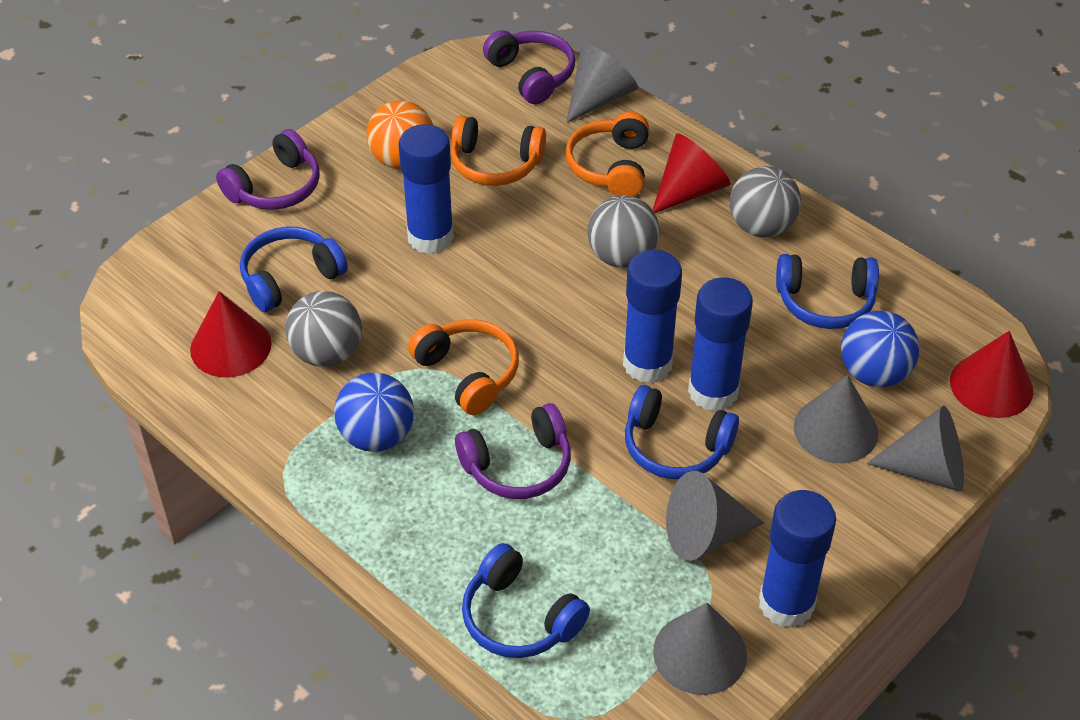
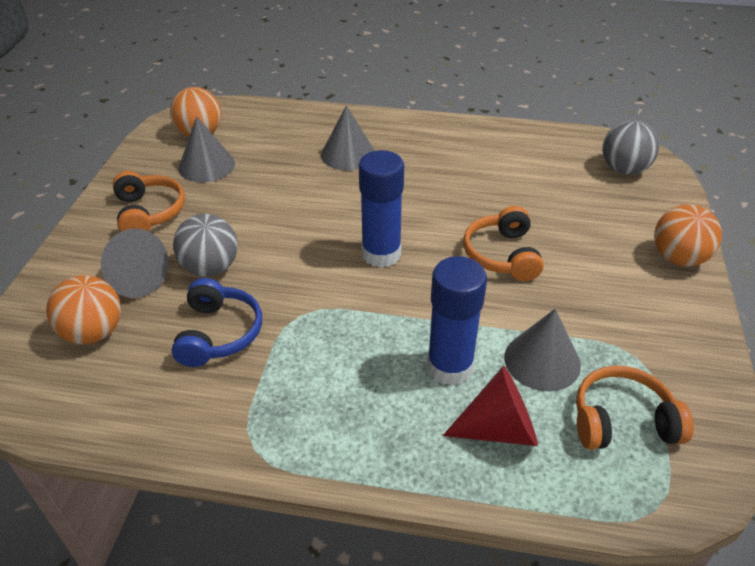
blue ball: [334,372,414,452] [841,311,919,387] = 2 -> none = 0
blue glue stick: [399,124,454,254] [623,250,682,383] [688,277,753,411] [759,490,836,628] = 4 -> [359,150,404,268] [427,256,487,386] = 2
blue headphones: [240,227,348,312] [462,543,590,658] [625,385,739,479] [776,254,879,329] = 4 -> [172,278,262,367] = 1
grey ball: [285,291,362,367] [588,195,660,268] [730,166,801,237] = 3 -> [173,214,238,277] [602,120,659,175] = 2
grey cone: [566,44,638,123] [653,602,747,695] [666,471,764,561] [794,375,878,463] [867,406,964,492] = 5 -> [101,228,168,298] [179,116,235,183] [321,105,375,170] [505,309,581,391] = 4
orange ball: [366,100,433,169] = 1 -> [46,275,121,344] [170,87,222,137] [654,204,722,266] = 3
purple headphones: [216,129,320,210] [455,403,571,499] [483,30,575,104] = 3 -> none = 0
red cone: [190,291,271,377] [653,133,731,213] [950,331,1033,418] = 3 -> [443,366,538,446] = 1

